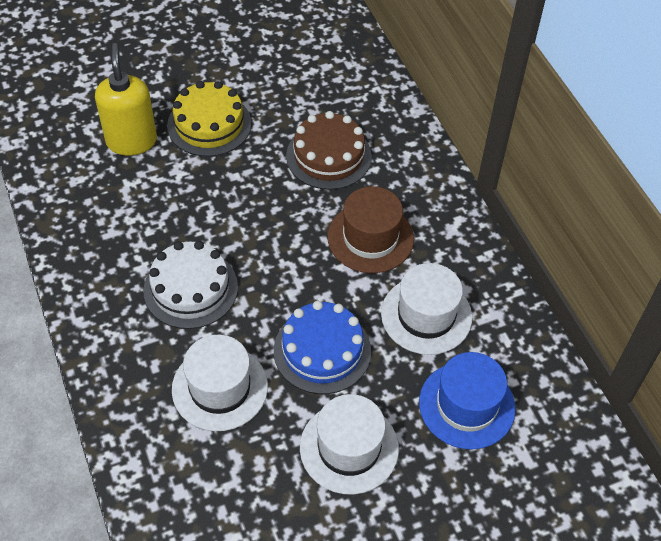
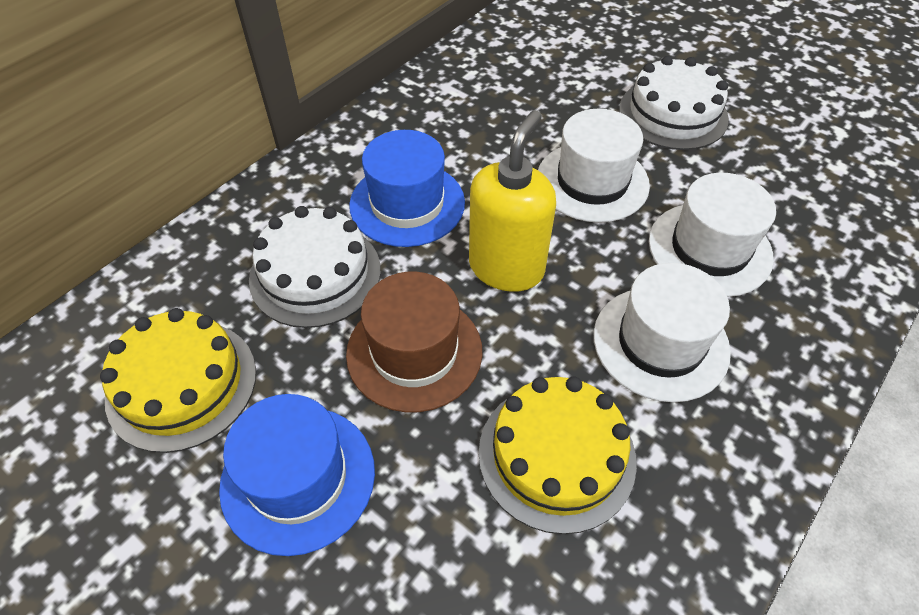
blue cake: [274,301,371,394] = 1 -> none = 0
blue hat: [419,352,516,449] = 1 -> [219,394,375,556] [349,130,465,247] = 2
brown cake: [286,111,372,190] = 1 -> none = 0
white cake: [143,241,238,329] = 1 -> [249,206,381,328] [619,56,729,150] = 2
yellow cake: [167,81,251,157] = 1 -> [100,308,256,453] [479,376,637,534] = 2

